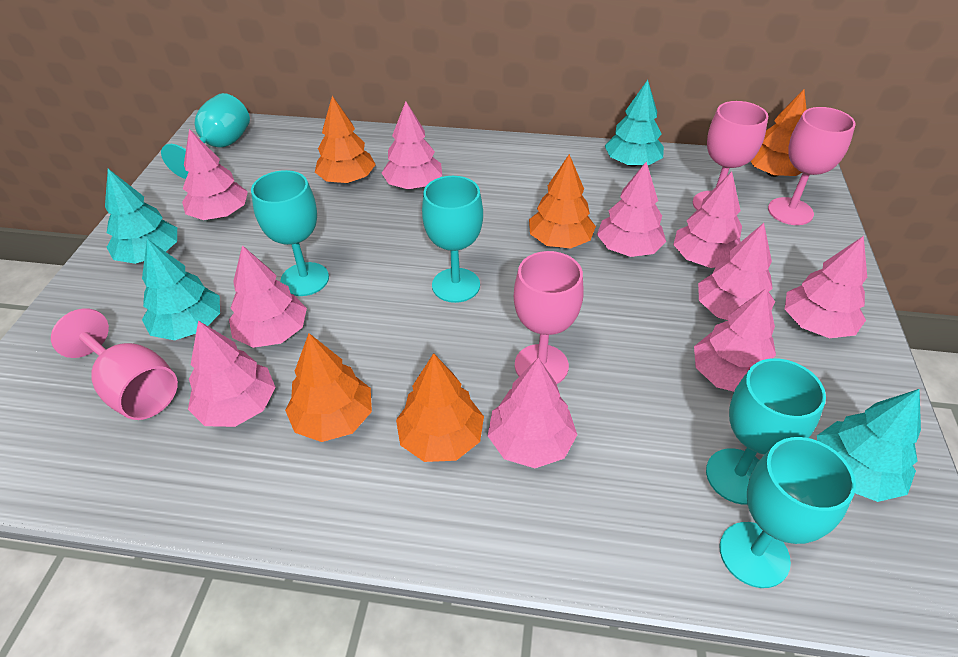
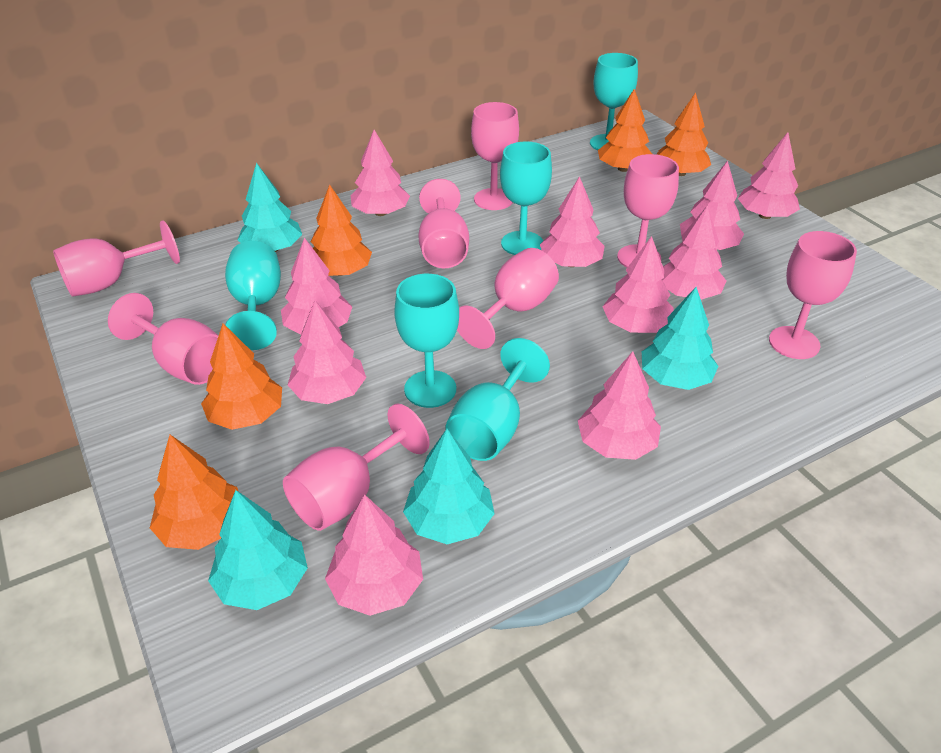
pink goblet: [51,308,178,420] [514,251,584,384] [693,101,768,210] [768,107,856,225] = 4 -> [53,220,180,297] [108,293,219,385] [283,404,430,531] [419,179,469,268] [457,248,559,349] [471,102,519,210] [617,154,679,267] [769,231,857,359] = 8

